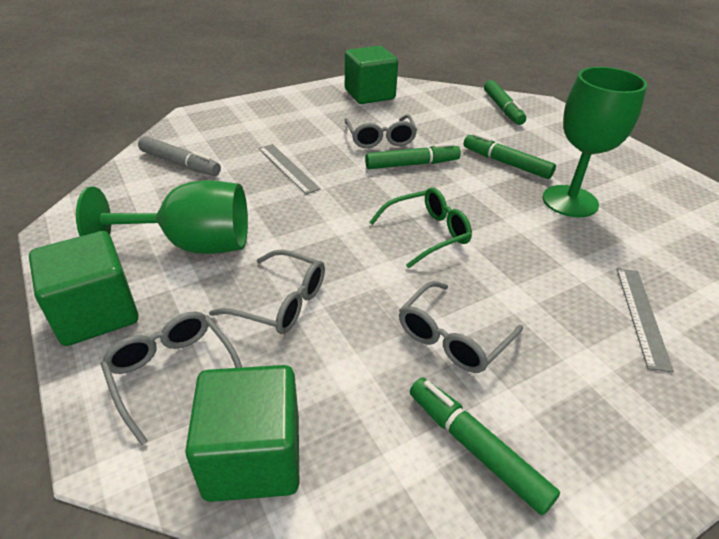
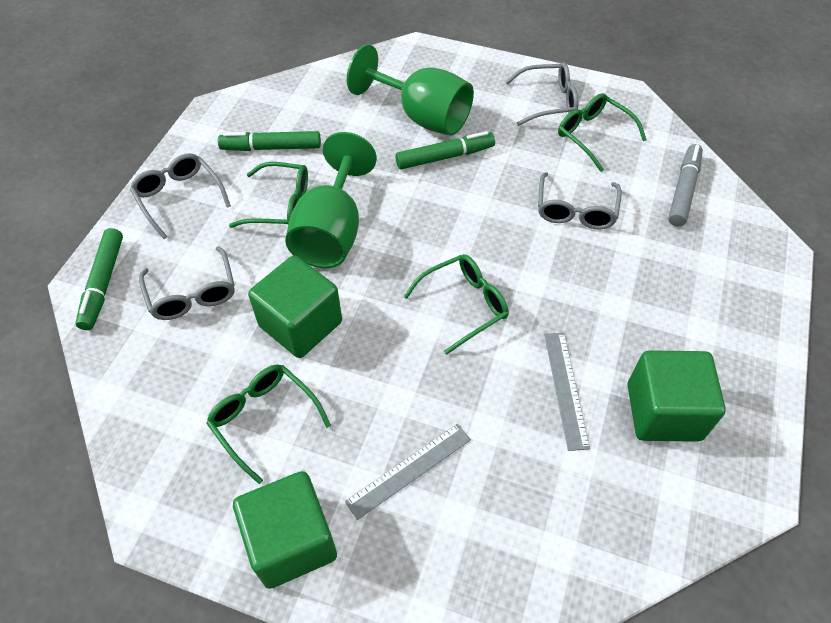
green glasses: [370,187,472,268] = 1 -> [206,364,331,484] [229,162,308,228] [403,254,509,355] [558,93,647,172] = 4
green marker: [365,143,461,169] [410,377,560,515] [463,133,556,179] [484,80,526,125] = 4 -> [75,228,123,330] [218,131,321,151] [395,131,495,169] = 3

